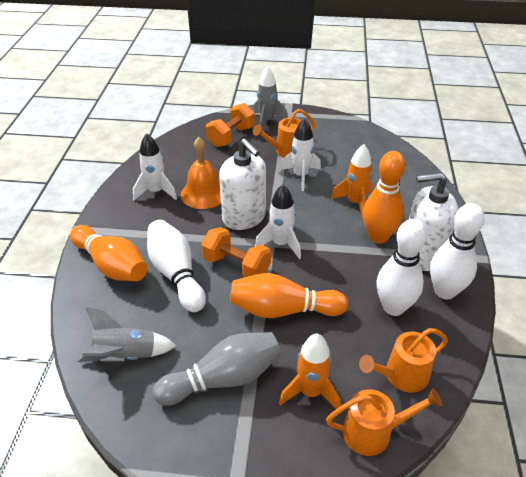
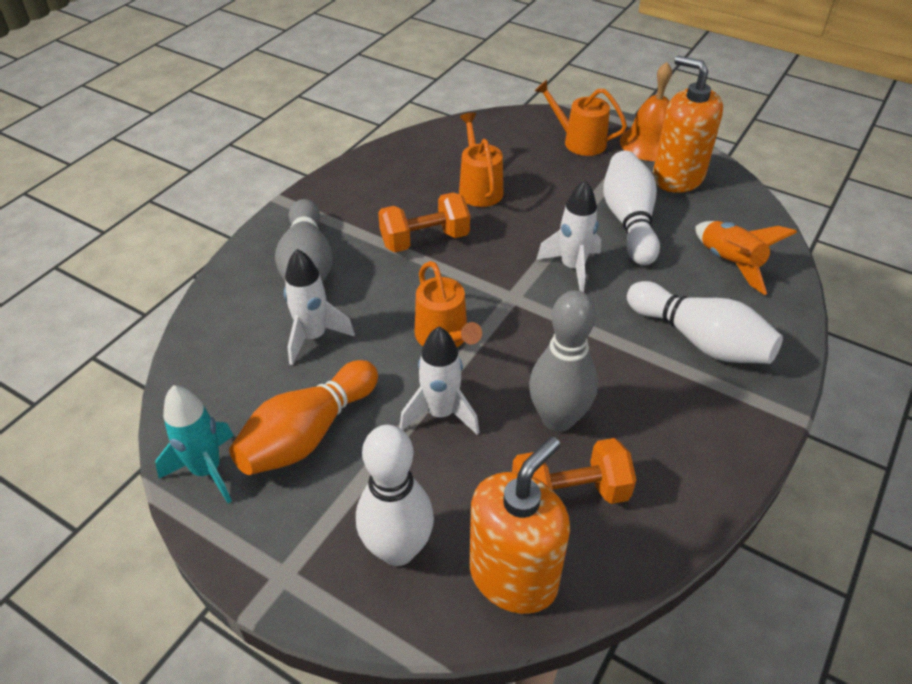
grey bowling pin: [153,332,281,406] = 1 -> [275,199,333,282] [529,290,598,432] = 2
grey rocket: [77,307,176,362] [254,66,288,128] = 2 -> none = 0
orange bowling pin: [70,225,147,281] [230,273,348,318] [363,151,405,244] = 3 -> [229,360,378,475] = 1
orange rocket: [279,334,341,409] [331,144,373,219] = 2 -> [695,221,797,295] = 1
orange soap dispenser: none = 0 -> [470,437,570,614] [652,56,723,193] = 2
turquoise rocket: none = 0 -> [155,385,234,503] = 1
white soap dispenser: [219,139,266,230] [409,172,458,271] = 2 -> none = 0

